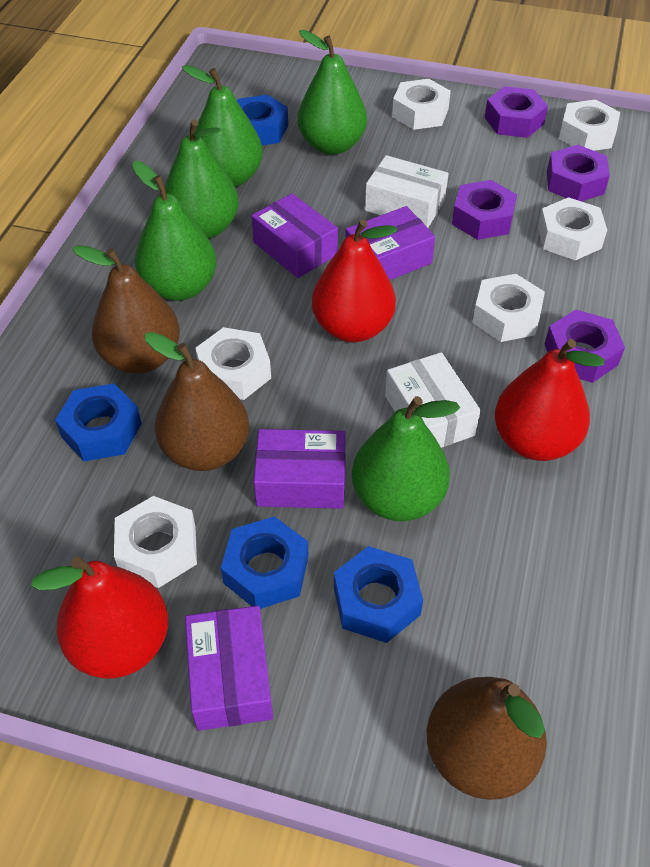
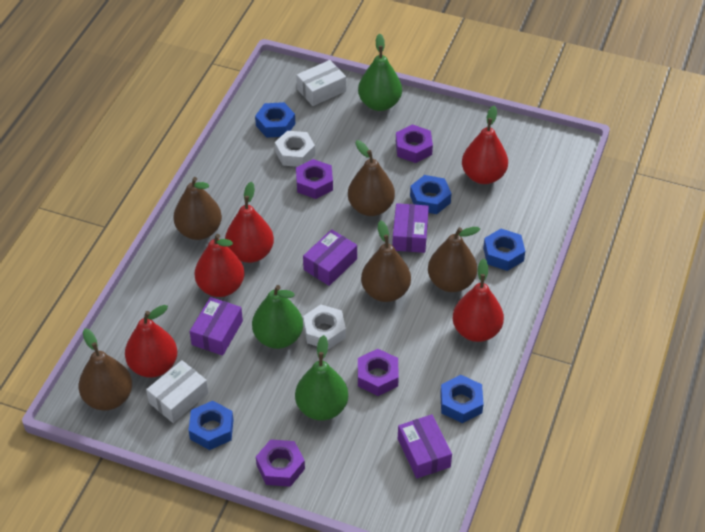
blue nut: [55,383,142,461] [221,516,309,609] [237,95,288,145] [334,546,423,643] = 4 -> [188,401,234,450] [255,102,295,138] [410,175,452,214] [440,375,484,423] [483,229,525,271] = 5
brown pear: [72,245,180,374] [144,332,250,471] [427,677,547,800] = 3 -> [78,328,132,411] [173,177,222,240] [348,140,395,216] [361,220,411,302] [428,227,480,292] = 5
green pear: [132,161,217,301] [164,120,239,239] [182,65,263,187] [297,30,367,155] [352,396,460,521] = 5 -> [252,285,303,349] [295,335,348,421] [358,34,402,111] = 3
red pear: [31,557,168,678] [312,219,397,342] [495,339,604,461] = 3 -> [125,305,177,378] [195,234,244,297] [225,182,274,263] [453,258,504,342] [462,106,508,184] = 5
white nut: [114,496,197,588] [195,327,271,400] [392,79,451,130] [472,274,545,342] [538,197,607,260] [559,99,620,151] = 6 -> [275,131,315,167] [303,305,346,350] = 2

